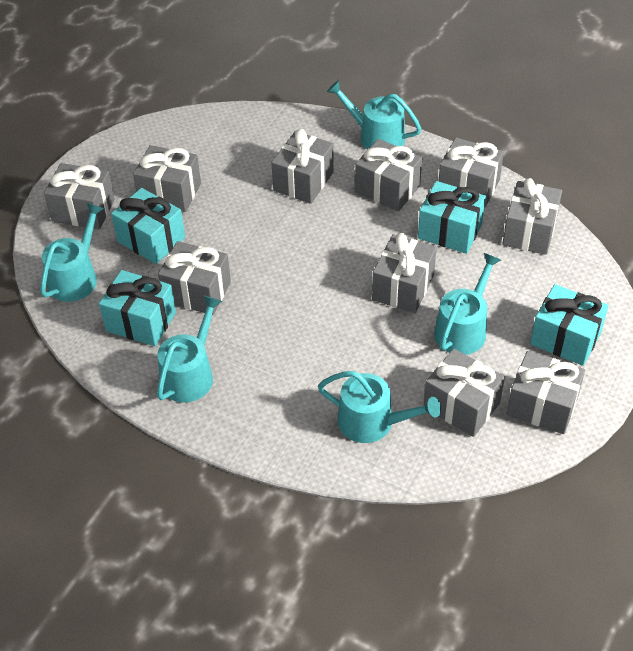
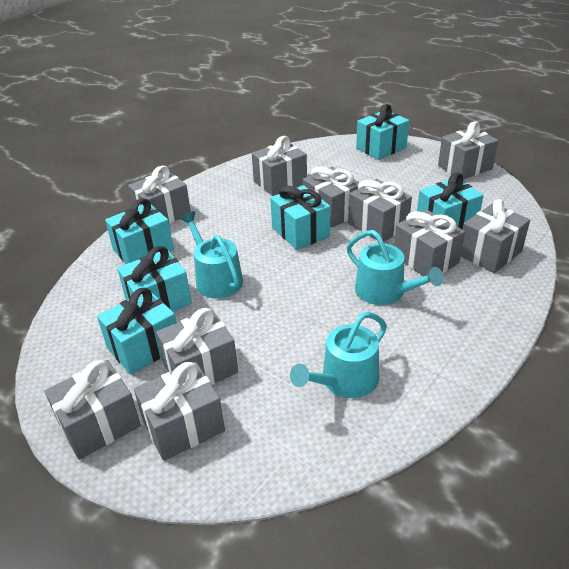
turquoise gift: [99,270,176,346] [111,188,185,264] [418,181,486,254] [530,284,609,366] = 4 -> [97,288,176,375] [105,198,174,264] [117,246,192,311] [270,185,330,250] [356,104,409,160] [417,172,484,230] = 6
turquoise watering can: [40,203,104,302] [157,296,222,403] [318,371,441,443] [327,80,422,149] [434,253,501,355] = 5 -> [180,211,243,298] [290,312,387,398] [346,230,443,305] = 3

